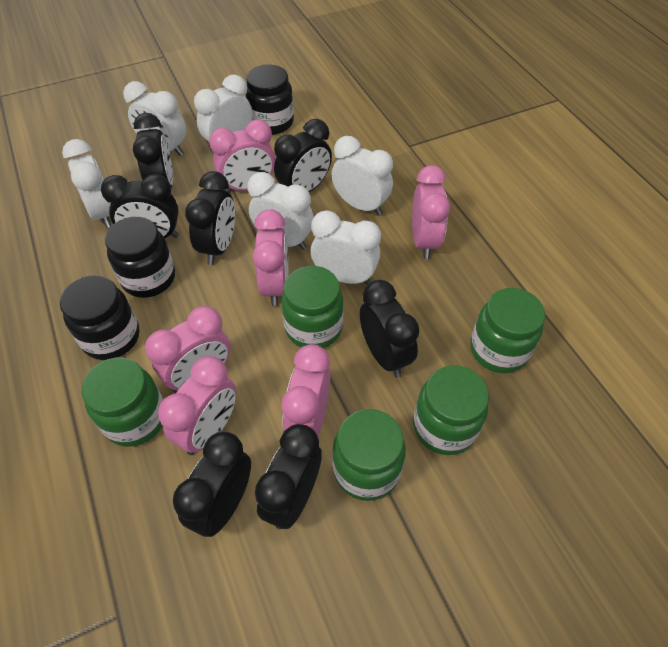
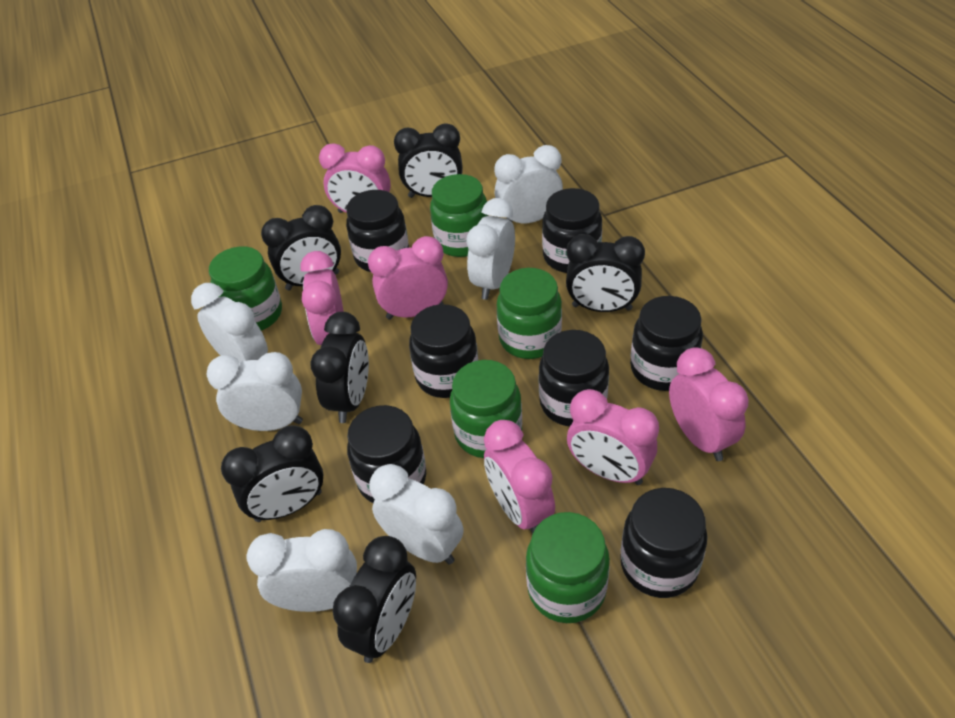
black clock: [101,174,179,238] [133,113,173,188] [173,432,251,537] [185,171,235,265] [255,424,322,529] [274,119,332,192] [360,280,419,377] = 7 -> [221,425,323,522] [261,205,341,291] [310,312,369,423] [332,536,416,663] [394,123,463,198] [566,234,645,312] = 6
black jar: [60,275,140,360] [105,217,175,298] [246,64,294,135] = 3 -> [346,190,409,272] [347,405,426,503] [409,304,478,398] [539,330,609,426] [542,188,602,273] [620,488,707,598] [630,296,703,391] = 7

